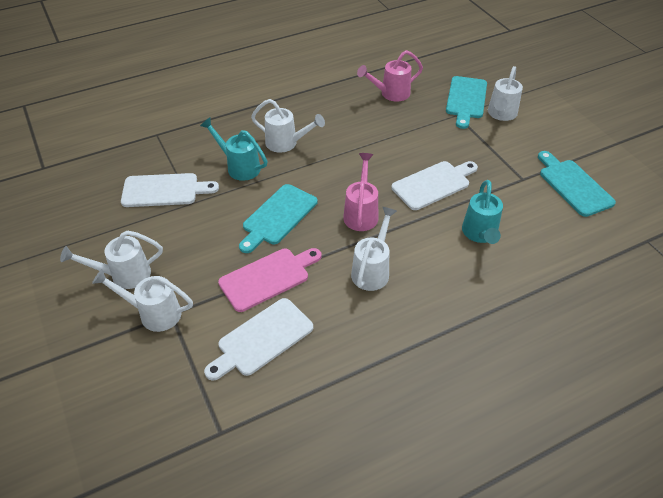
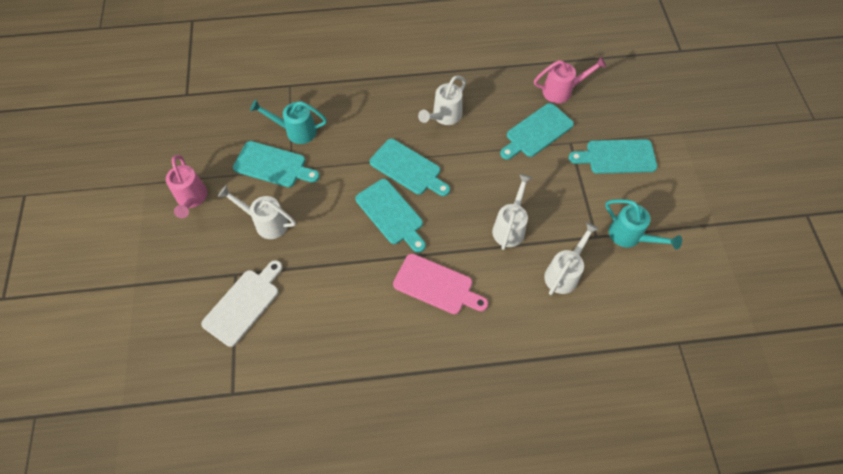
turquoise cutting board: [239,184,317,253] [446,76,487,129] [538,151,616,217] = 3 -> [233,141,320,187] [355,179,426,253] [370,139,450,196] [500,103,574,160] [569,139,657,174] = 5
white cutting board: [121,173,219,207] [204,298,313,381] [391,161,478,210] = 3 -> [201,260,283,347] = 1
white watering can: [60,230,163,289] [92,269,193,332] [251,99,325,153] [351,207,397,291] [488,66,523,121] = 5 -> [218,185,296,239] [418,75,466,125] [492,174,532,250] [544,222,599,295] = 4

